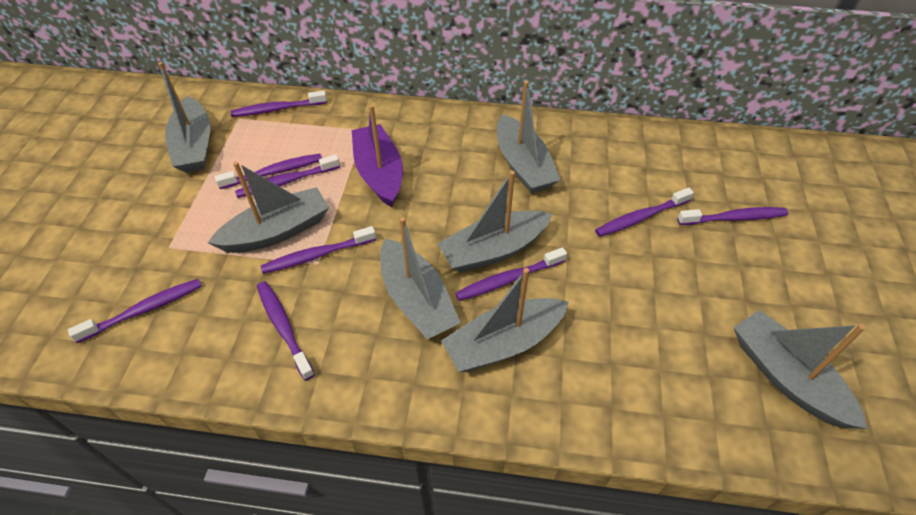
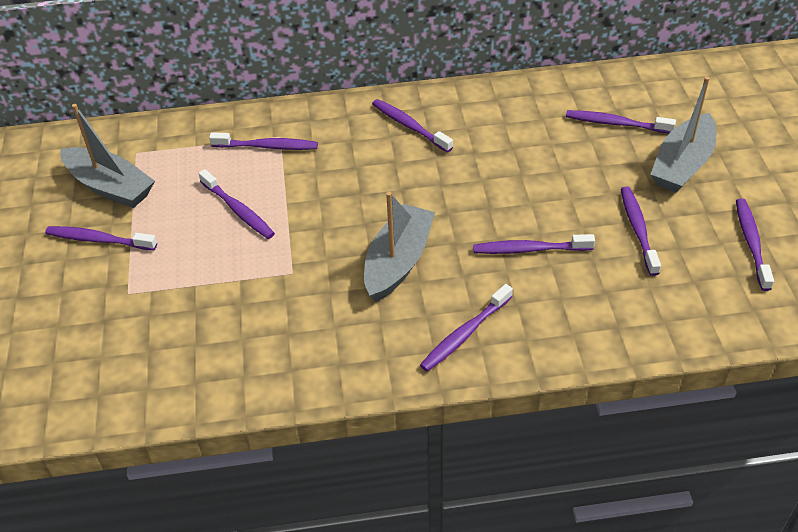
grey boat: [158,62,210,173] [208,161,329,253] [380,217,461,339] [437,171,552,273] [441,268,569,372] [497,81,561,194] [734,310,868,429] = 7 -> [60,104,155,208] [364,192,435,302] [650,77,716,193] = 3
purple boat: [352,105,403,207] = 1 -> none = 0

